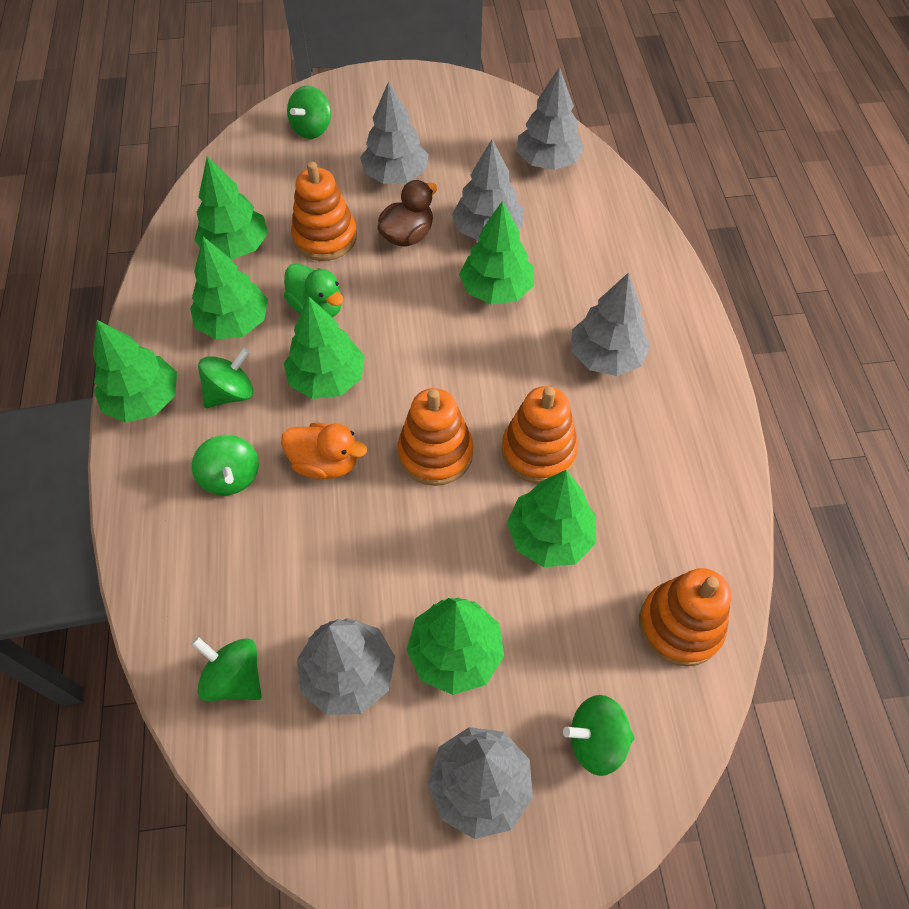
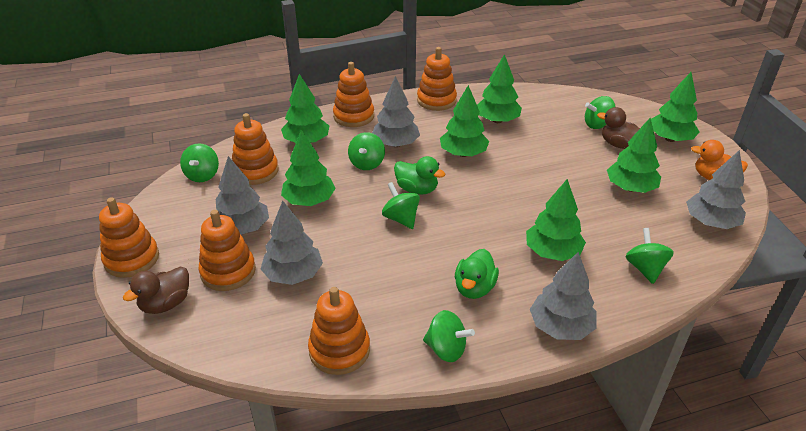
brown duck: [377,180,438,247] = 1 -> [123,267,189,314] [597,107,640,149] = 2
green duck: [284,263,344,317] = 1 -> [394,156,445,195] [455,249,499,299] = 2
green spinning top: [191,637,262,701] [192,435,259,496] [198,348,253,408] [287,85,331,139] [563,695,635,776] = 5 -> [180,143,219,182] [348,132,385,170] [382,182,420,229] [423,310,475,362] [585,96,615,129] [626,228,674,284] = 6
grey tree: [297,618,395,715] [360,81,429,184] [428,727,533,839] [452,139,523,241] [517,67,584,170] [571,272,650,376] = 6 -> [216,156,269,235] [261,200,323,285] [372,76,420,147] [530,252,596,340] [686,150,746,229] = 5
orange stacking toy: [291,161,357,261] [398,388,473,486] [502,386,578,483] [639,568,731,667] = 4 -> [99,197,159,278] [198,210,256,291] [232,113,279,185] [308,287,370,375] [333,62,374,127] [417,47,457,111] = 6

